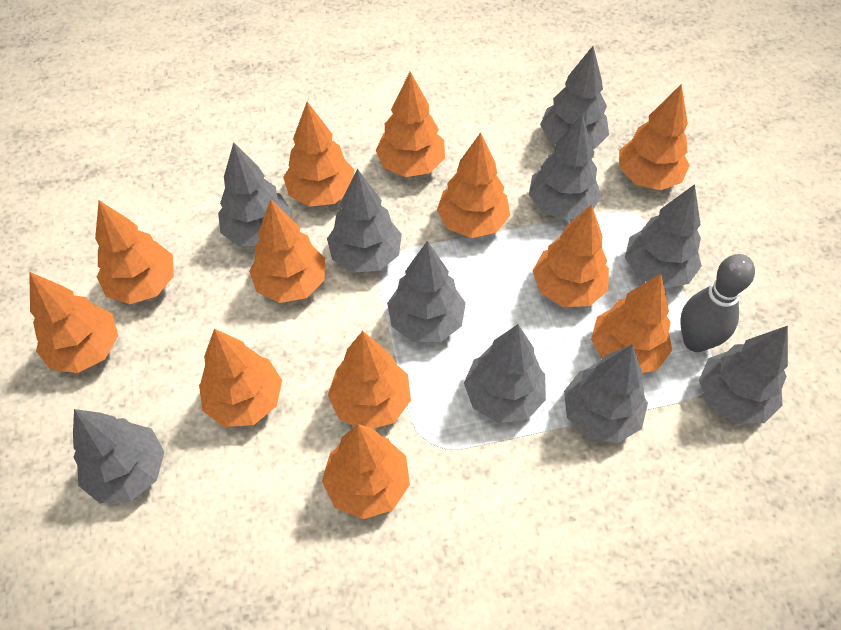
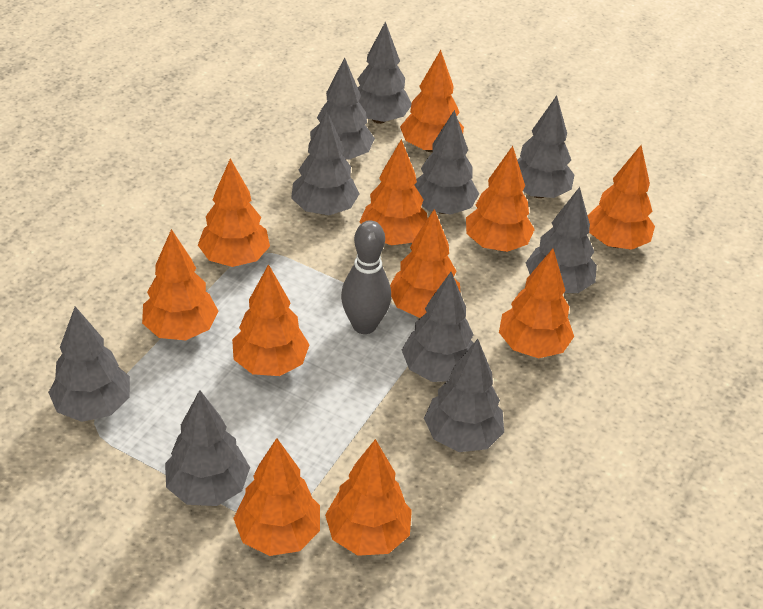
orange tree: [29,272,118,373] [95,200,174,304] [199,329,282,427] [249,199,325,303] [283,102,355,207] [322,424,410,519] [328,331,411,429] [376,72,445,177] [437,132,510,238] [533,204,609,307] [591,274,672,373] [619,84,690,190] = 12 -> [142,229,218,340] [198,158,270,267] [232,264,310,376] [233,438,320,556] [325,439,412,556] [360,139,428,246] [390,209,461,318] [400,50,464,152] [466,146,535,252] [499,249,574,358] [588,145,655,250] = 11

